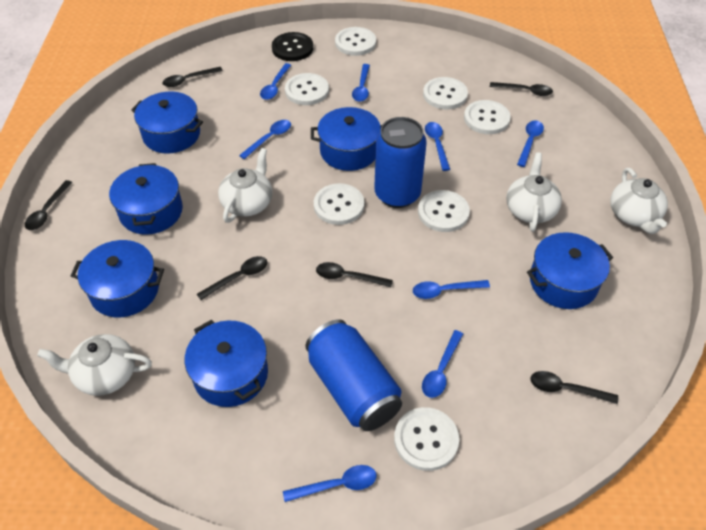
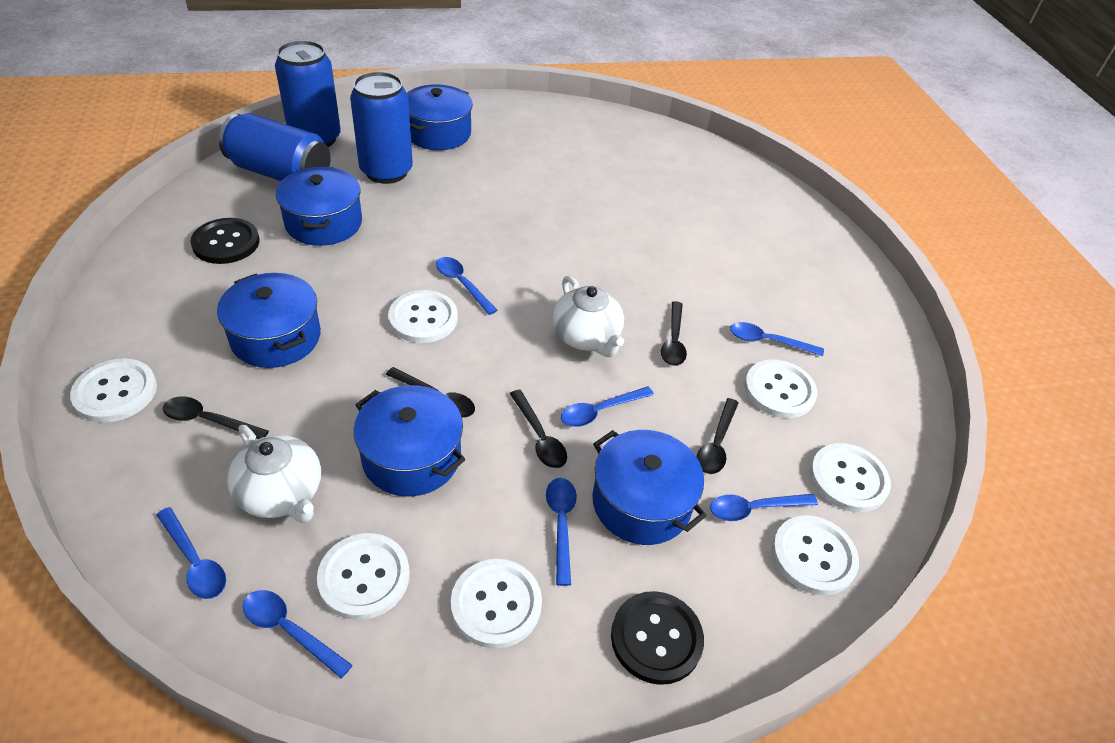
black button: [272,32,313,61] = 1 -> [190,218,260,264] [611,591,704,685] = 2
black spoon: [25,180,73,230] [162,67,223,87] [197,256,267,300] [316,262,393,287] [490,82,553,96] [530,371,618,404] = 6 -> [163,397,269,439] [386,367,475,418] [510,390,567,468] [661,301,687,366] [697,398,739,474] = 5
blue can: [305,319,402,431] [374,117,427,208] = 2 -> [219,113,330,181] [275,40,341,147] [350,71,413,184] = 3
blue pot: [71,240,164,317] [109,163,183,234] [131,91,203,154] [185,320,268,407] [311,107,382,171] [527,232,613,309] = 6 -> [217,273,321,368] [276,167,362,246] [354,385,465,497] [407,84,473,150] [592,430,707,545] = 5
blue spoon: [239,120,291,159] [260,63,291,100] [283,465,377,502] [352,64,370,102] [413,280,490,299] [422,330,463,398] [425,122,450,171] [517,120,544,167] = 8 -> [157,507,226,599] [243,590,353,679] [436,257,498,315] [546,478,577,586] [561,387,654,427] [710,494,818,521] [730,322,824,356] = 7
white teapot: [37,334,152,396] [218,148,272,223] [506,152,562,232] [610,168,668,234] = 4 -> [227,425,321,523] [552,276,624,357] = 2

